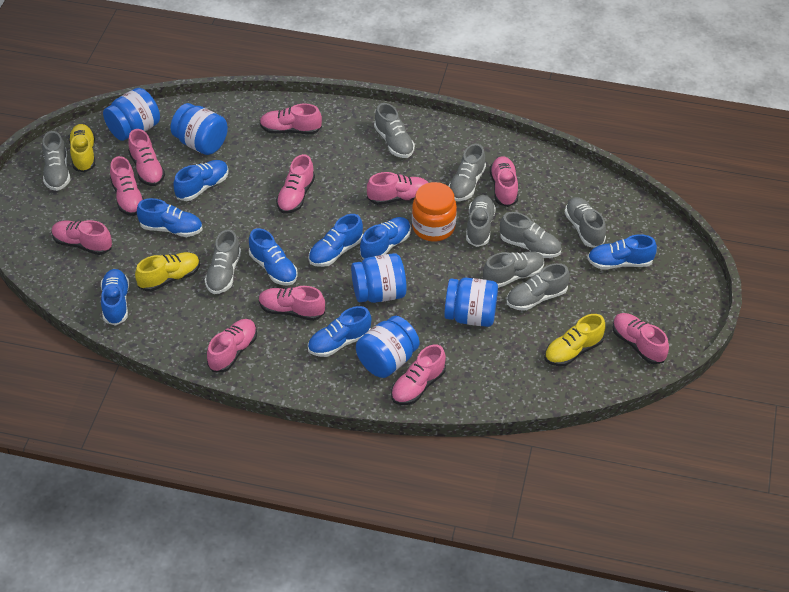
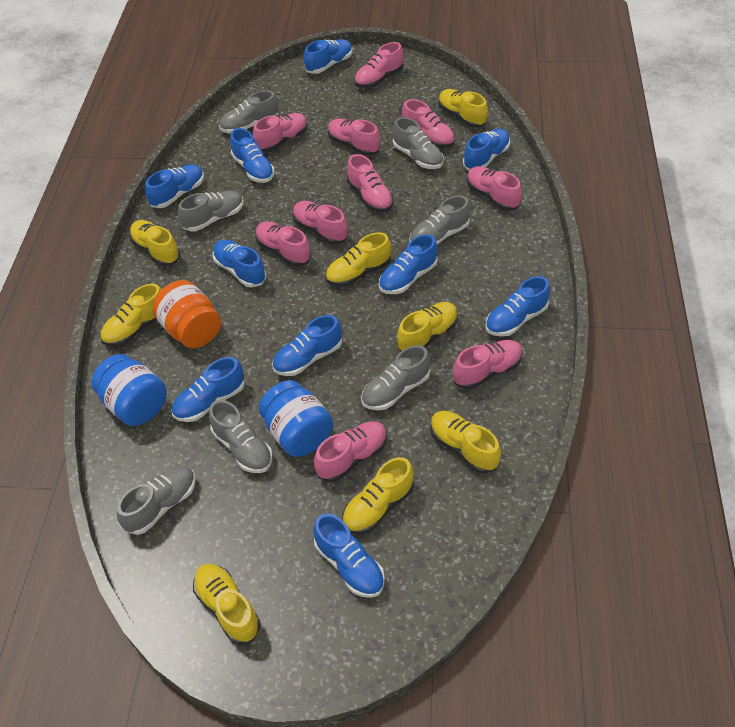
blue jar: [103,88,160,141] [170,103,228,155] [351,253,407,303] [356,316,420,378] [444,278,498,327] = 5 -> [91,354,167,426] [259,380,333,457] = 2
blue shoe: [101,269,129,326] [137,198,202,237] [173,160,229,201] [249,228,298,286] [308,214,363,267] [308,306,371,357] [360,217,411,260] [588,234,657,269] = 8 -> [145,164,204,208] [172,357,245,422] [212,240,266,287] [230,128,275,183] [272,315,342,376] [304,39,353,74] [313,514,385,598] [379,234,438,294] [463,129,510,171] [485,276,550,337] = 10
grey shoe: [42,131,70,191] [205,229,241,294] [374,103,415,158] [448,144,486,201] [466,195,496,247] [483,251,544,288] [500,212,561,258] [506,263,570,311] [565,197,606,247] = 9 -> [117,466,196,535] [178,190,244,232] [209,400,273,473] [219,90,279,134] [361,345,430,411] [393,117,444,169] [409,195,470,245] = 7
pink shoe: [51,220,112,255] [110,156,144,216] [128,129,165,186] [207,319,257,372] [259,286,325,321] [260,104,322,134] [276,154,315,213] [367,172,428,205] [391,344,446,405] [490,156,518,207] [612,313,669,364] = 11 -> [253,113,308,152] [255,221,311,266] [293,201,348,244] [314,421,387,482] [328,118,381,156] [347,154,393,212] [354,42,404,88] [402,99,455,148] [453,340,523,389] [467,166,522,211] = 10
yellow shoe: [69,124,95,172] [135,252,200,292] [544,314,605,366] = 3 -> [100,284,162,346] [129,220,180,266] [193,564,260,644] [325,232,391,286] [342,457,414,534] [397,302,458,352] [430,411,501,473] [438,89,488,128] = 8

